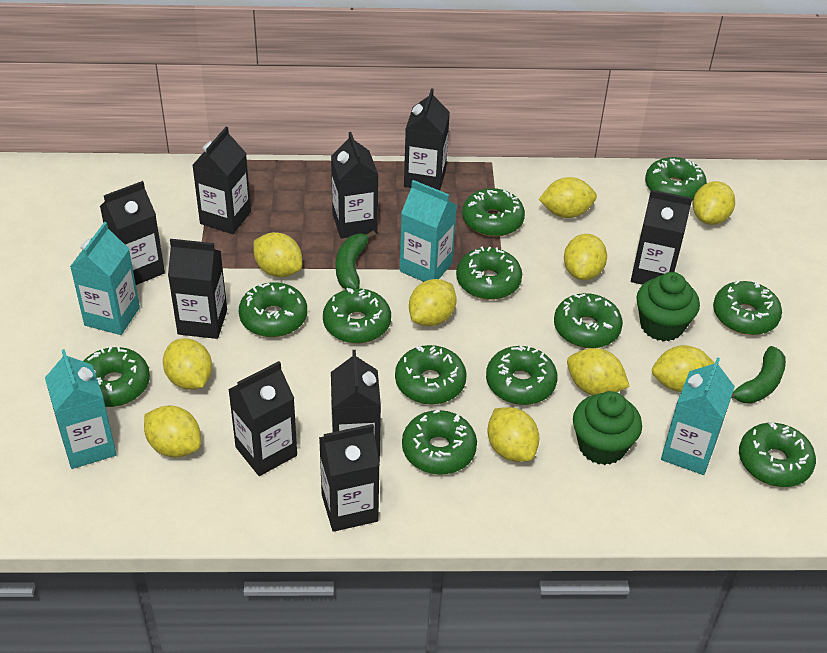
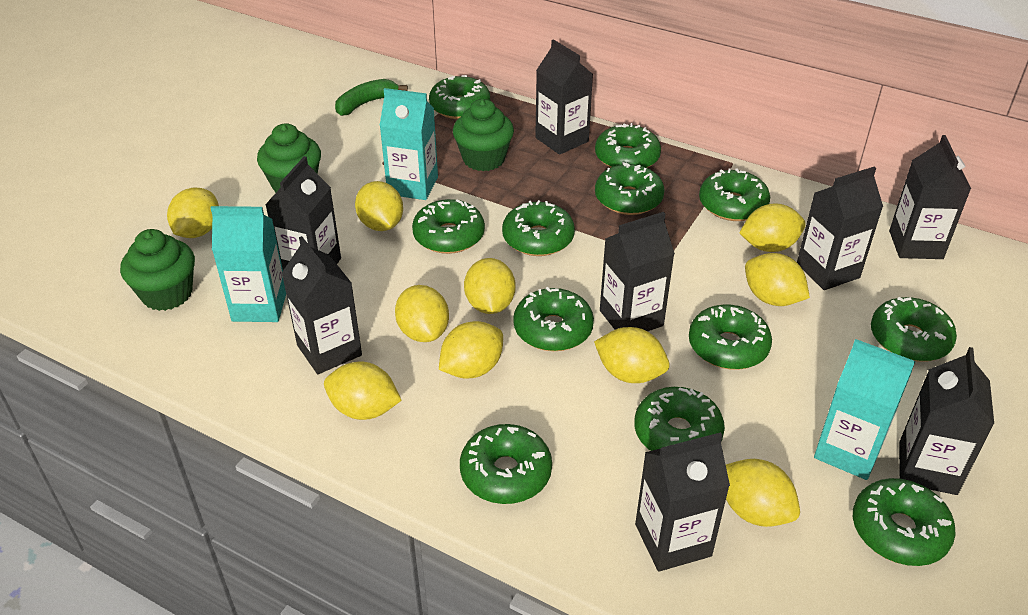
black carton: [100,181,165,285] [168,239,227,339] [192,127,251,234] [228,361,297,476] [319,424,380,532] [331,132,378,238] [331,350,381,462] [404,88,450,191] [631,190,692,285] = 9 -> [265,156,341,270] [282,236,362,374] [535,39,593,155] [600,212,675,331] [635,432,730,572] [797,167,883,290] [889,135,971,259] [899,347,994,495] = 8
green banana: [336,230,376,289] [731,346,786,404] = 2 -> [335,79,408,116] = 1
green cupcake: [573,391,642,465] [636,272,700,341] = 2 -> [120,229,195,311] [257,123,321,193] [453,99,514,171] = 3
turquoise carton: [45,349,117,469] [70,222,140,335] [400,180,457,282] [661,357,735,475] = 4 -> [211,206,286,322] [380,88,438,200] [814,339,915,480] = 3

